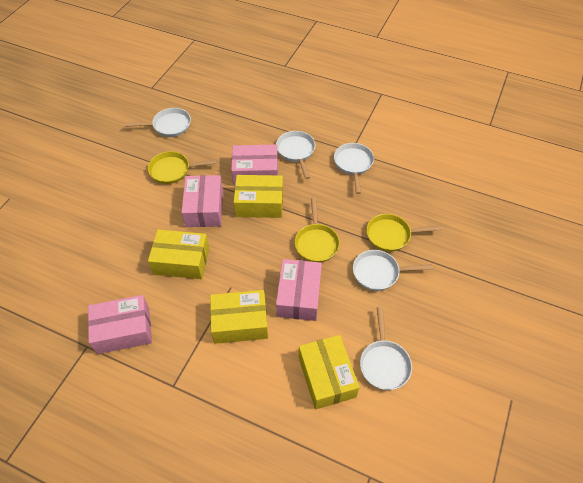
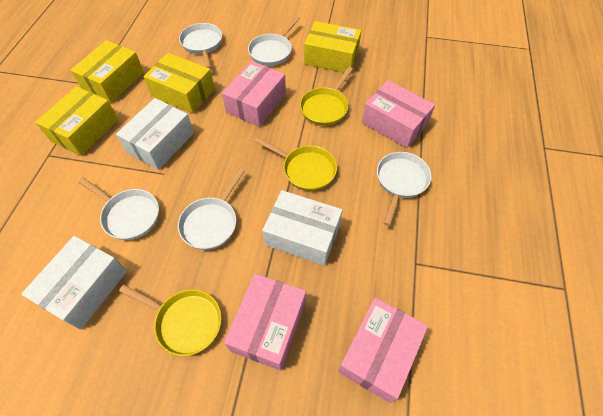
white box: none = 0 -> [21,236,127,330] [116,98,194,170] [262,190,342,266] = 3

